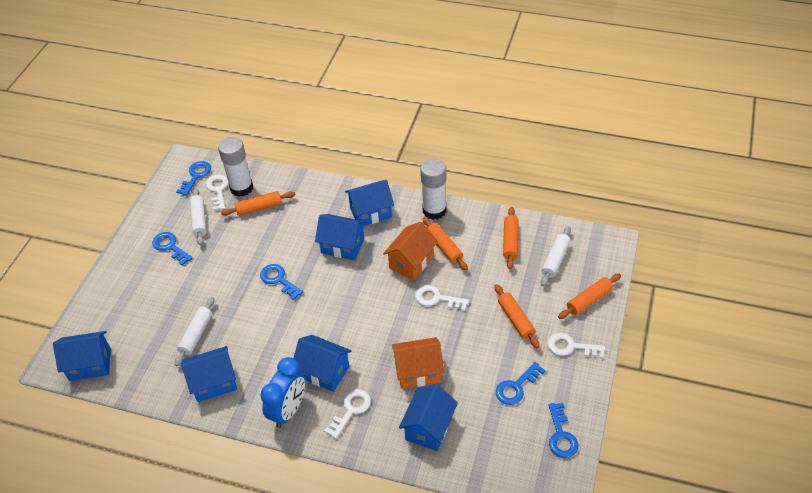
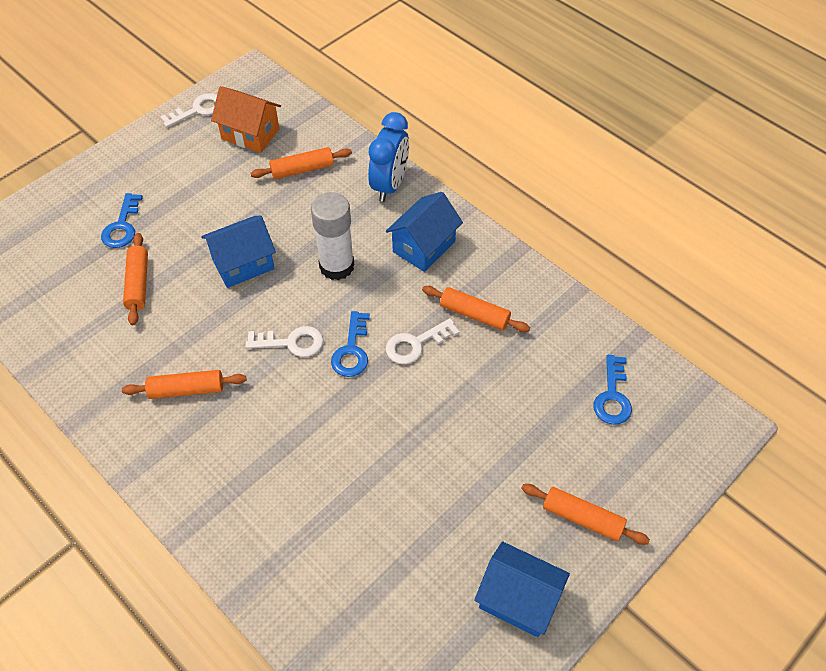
blue house: [53,331,111,381] [181,346,237,402] [293,335,352,392] [315,214,366,260] [345,180,394,226] [399,384,458,451] = 6 -> [201,216,276,288] [386,192,463,272] [474,542,570,637] = 3
blue key: [152,232,192,266] [176,161,211,196] [260,264,303,300] [496,362,545,405] [548,403,579,458] = 5 -> [101,193,143,248] [331,311,370,377] [593,355,632,425] = 3
orange house: [383,222,438,280] [392,337,444,389] = 2 -> [211,86,281,153] = 1
white glue stick: [218,137,253,197] [420,158,447,220] = 2 -> [311,192,354,280] = 1
white key: [206,175,229,211] [324,389,371,439] [415,285,469,311] [547,333,605,359] = 4 -> [160,93,217,128] [246,326,324,357] [386,318,459,364] = 3
white rolling pin: [175,297,214,366] [190,188,207,245] [541,226,571,286] = 3 -> none = 0

